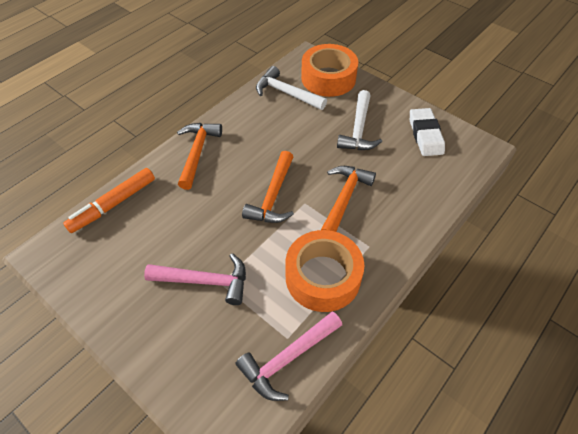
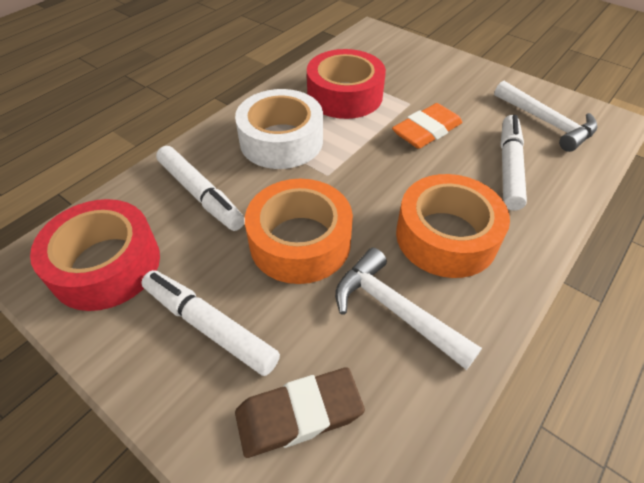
brown eraser: none = 0 -> [235,367,365,458] = 1
orange eraser: none = 0 -> [392,103,463,149] = 1
orange hammer: [177,123,222,190] [242,151,294,223] [321,166,376,232] = 3 -> none = 0
orange marker: [63,168,155,233] = 1 -> none = 0
pink hammer: [144,253,246,305] [236,311,342,401] = 2 -> none = 0
red tape: none = 0 -> [30,199,160,311] [307,49,386,119] = 2
white eraser: [410,108,445,156] = 1 -> none = 0
white marker: none = 0 -> [141,270,280,376] [156,146,245,231] [500,115,527,211] = 3
white tape: none = 0 -> [235,89,323,169] = 1

